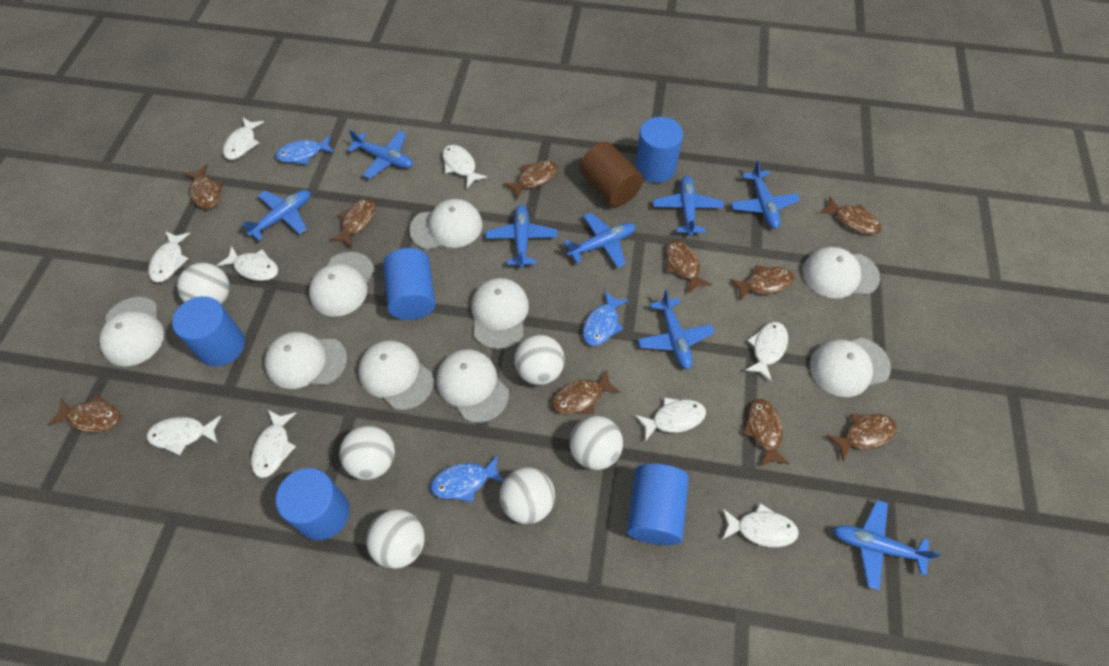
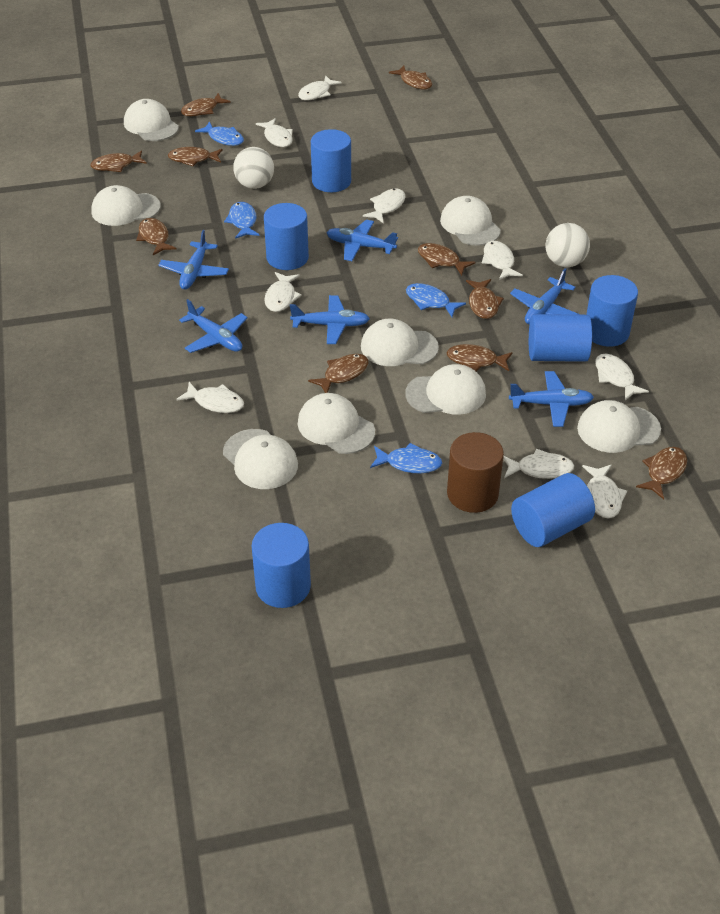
blue cylinder: [172,296,245,366] [276,468,350,540] [383,248,436,320] [627,463,689,545] [635,117,683,183] = 5 -> [251,523,311,608] [264,203,309,270] [311,129,351,192] [511,473,595,547] [529,314,592,362] [586,275,638,347] = 6
blue fish: [276,135,335,165] [431,455,504,502] [583,291,629,346] = 3 -> [195,121,244,146] [224,202,260,239] [370,443,442,473] [406,283,466,317] = 4
blue plane: [242,190,311,241] [347,130,413,179] [486,205,558,268] [564,213,635,268] [638,289,715,370] [653,176,724,236] [731,160,800,229] [833,500,941,590] = 8 -> [158,230,229,289] [179,299,247,353] [290,295,370,344] [326,220,398,261] [509,371,594,427] [510,268,579,324] = 6
white ball: [177,263,230,304] [339,425,395,480] [366,509,425,569] [500,467,555,524] [514,335,565,385] [570,416,623,470] = 6 -> [233,147,274,189] [545,223,590,267] = 2
white cap: [99,297,164,366] [264,332,347,389] [309,252,375,317] [358,340,434,410] [409,199,483,250] [436,349,509,423] [471,278,529,349] [803,247,880,299] [810,338,891,397] = 9 -> [91,185,161,226] [124,99,179,141] [223,429,298,489] [298,393,375,454] [361,319,439,366] [405,364,486,415] [440,196,501,246] [577,400,661,453] = 8

